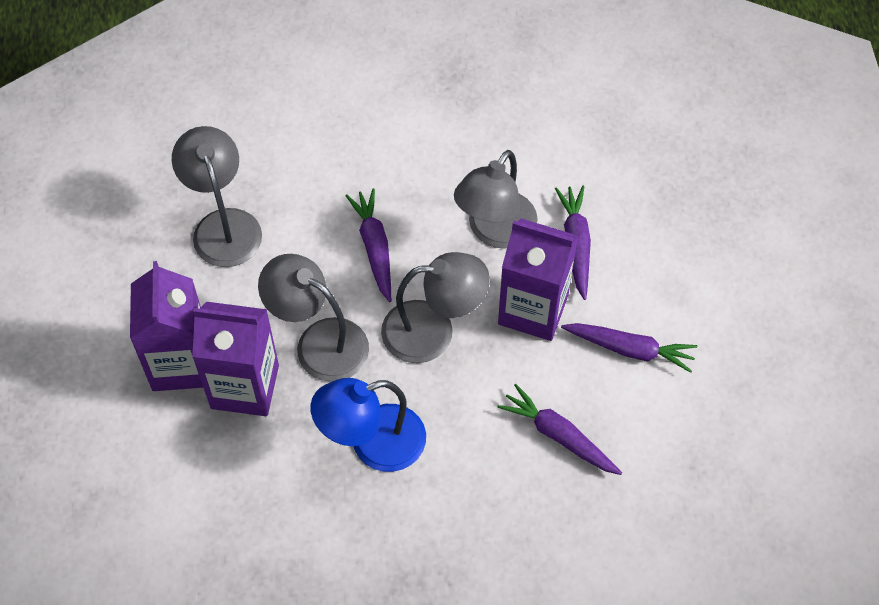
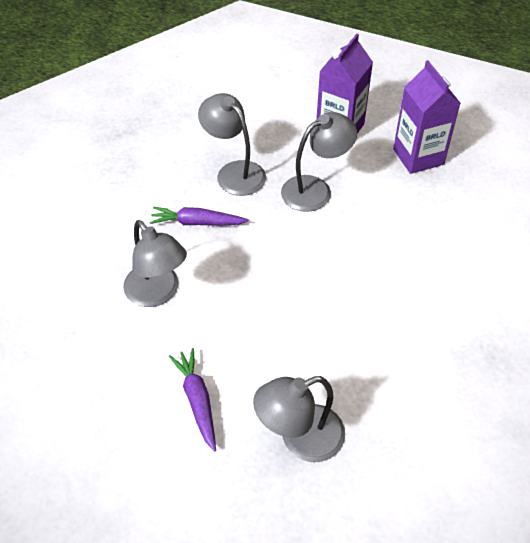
blue lamp: [310,378,426,472] = 1 -> none = 0
purple carrot: [346,189,391,302] [497,384,622,475] [555,186,591,300] [561,323,697,373] = 4 -> [150,207,249,226] [169,348,216,452] = 2
purple carton: [130,261,203,391] [192,302,279,416] [498,219,578,341] = 3 -> [316,34,373,134] [393,60,461,174] = 2

